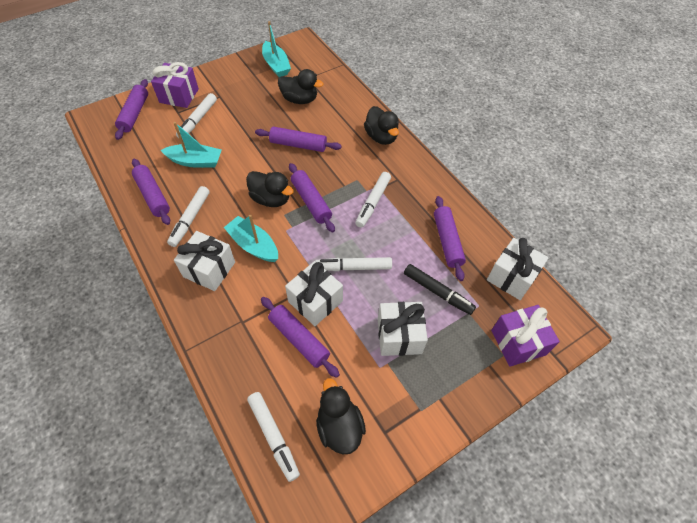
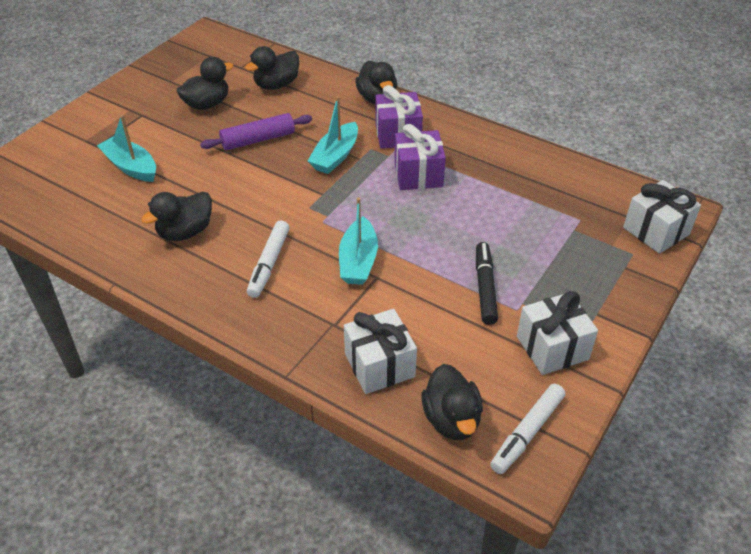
black duck: [246,171,294,207] [278,69,323,104] [316,378,366,455] [364,106,399,145] = 4 -> [141,192,212,241] [176,57,233,110] [245,46,299,90] [355,61,398,104] [421,364,483,440] = 5
purple rolling pin: [115,79,148,140] [132,159,170,225] [255,127,342,152] [261,297,340,378] [289,163,335,233] [434,196,466,281] = 6 -> [200,113,312,150] = 1
white gift: [174,231,235,291] [285,261,343,326] [378,302,428,356] [487,238,549,300] = 4 -> [344,309,417,394] [517,291,598,375] [623,180,701,254] = 3
white marker: [167,186,210,247] [176,93,217,138] [247,392,300,482] [316,257,392,271] [355,172,391,228] = 5 -> [247,220,290,298] [490,384,565,474] = 2

